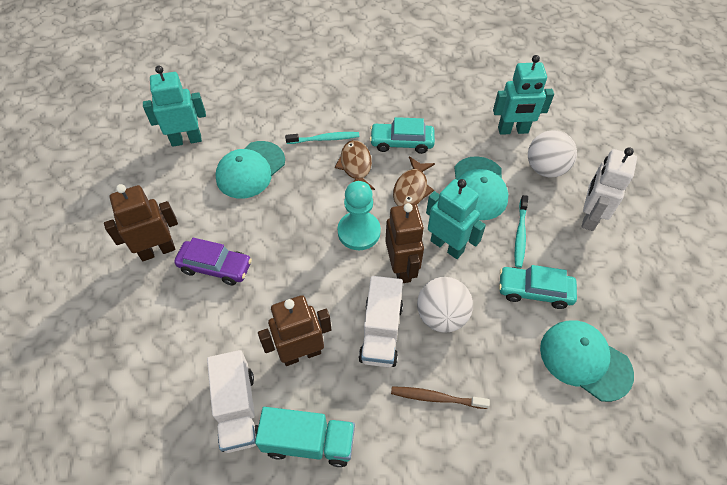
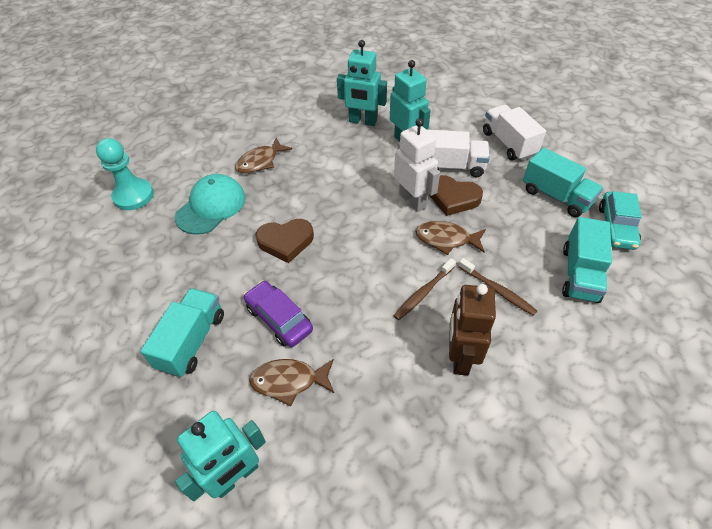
brown fish: [335,140,375,190] [393,156,435,206] = 2 -> [235,138,292,174] [249,359,334,407] [415,221,486,255] = 3
brown heart: none = 0 -> [255,219,314,263] [429,175,483,216] = 2
brown robot: [104,184,178,261] [258,295,331,366] [385,203,424,283] = 3 -> [449,284,496,376] = 1
brown toothbrush: [391,386,490,409] = 1 -> [394,258,456,320] [458,258,537,316] = 2
turquoise cap: [215,141,285,199] [454,156,508,220] [540,321,634,402] = 3 -> [175,174,245,235] = 1
turquoise car: [370,117,435,154] [499,265,577,309] = 2 -> [599,191,642,250] = 1
turquoise toothbrush: [285,132,359,144] [515,195,528,268] = 2 -> none = 0
turquoise truck: [255,407,355,467] = 1 -> [140,288,224,377] [523,148,603,217] [562,217,612,303] = 3
white ball: [417,277,473,333] [528,130,577,177] = 2 -> none = 0

